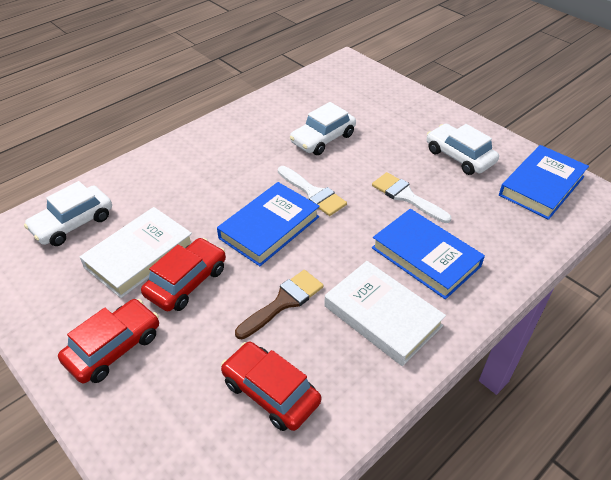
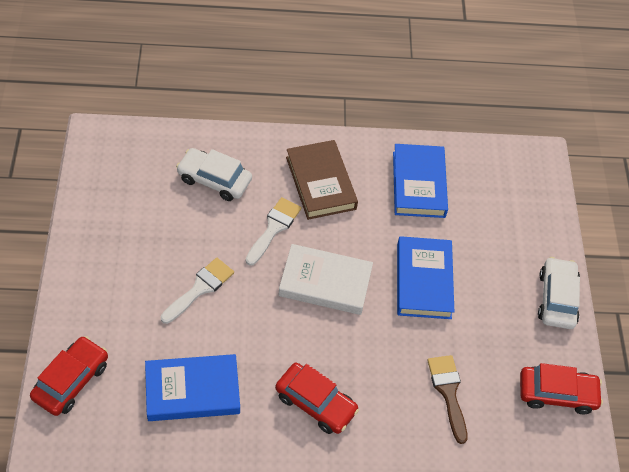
brown book: none = 0 -> [286,140,358,220] = 1
white book: [80,207,192,298] [324,261,446,366] = 2 -> [278,244,373,315] = 1
white car: [24,181,112,246] [290,102,356,155] [427,124,499,175] = 3 -> [176,148,252,201] [538,257,580,329] = 2

